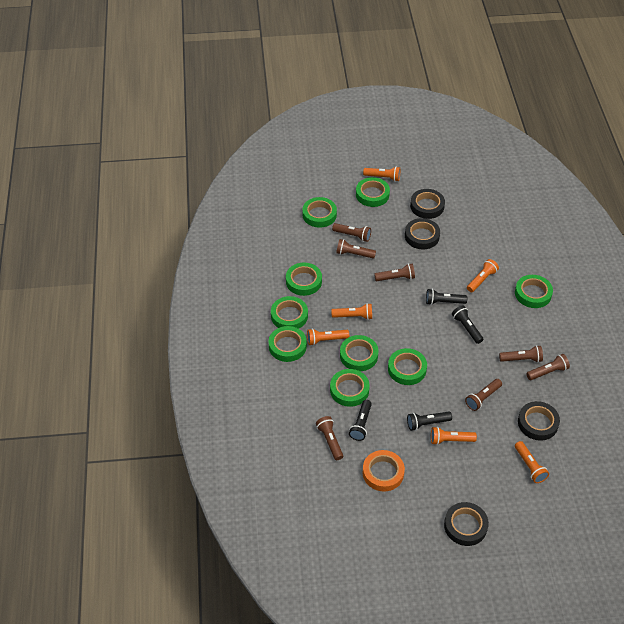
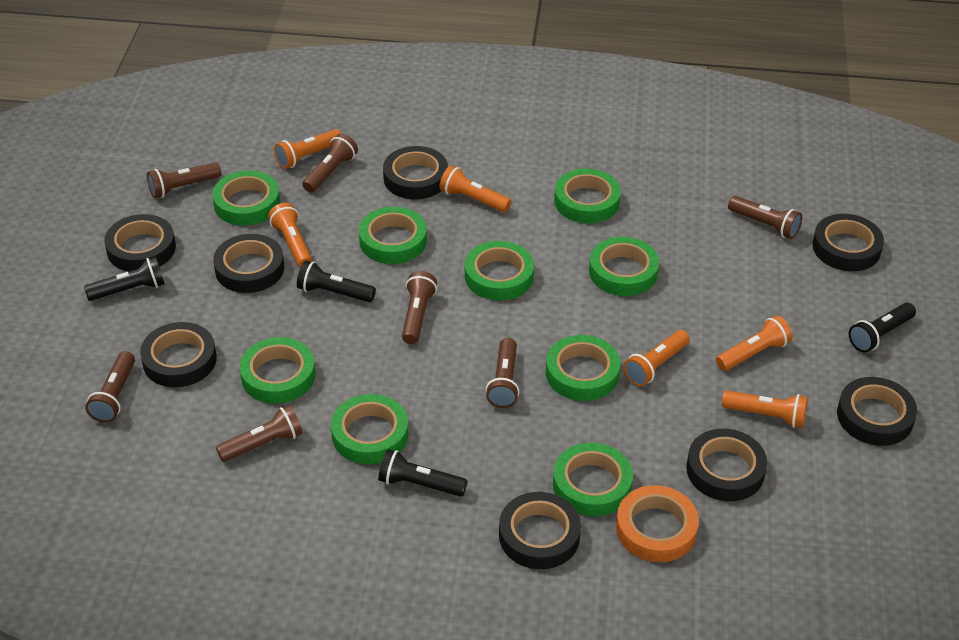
black tape: [405,218,440,249] [410,189,445,219] [444,502,489,546] [518,401,560,441] = 4 -> [104,214,176,272] [140,322,217,387] [213,234,284,293] [383,146,448,199] [499,492,581,569] [686,429,767,501] [812,214,884,271] [837,377,917,446] = 8

